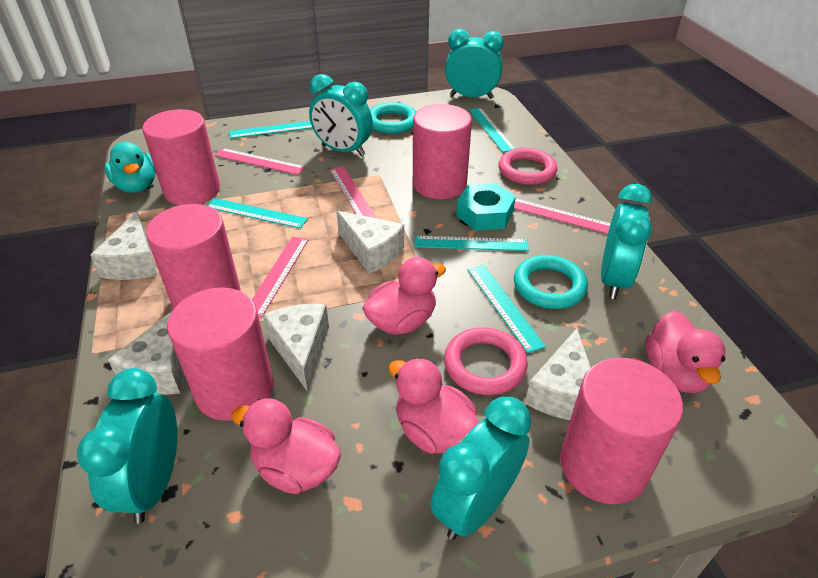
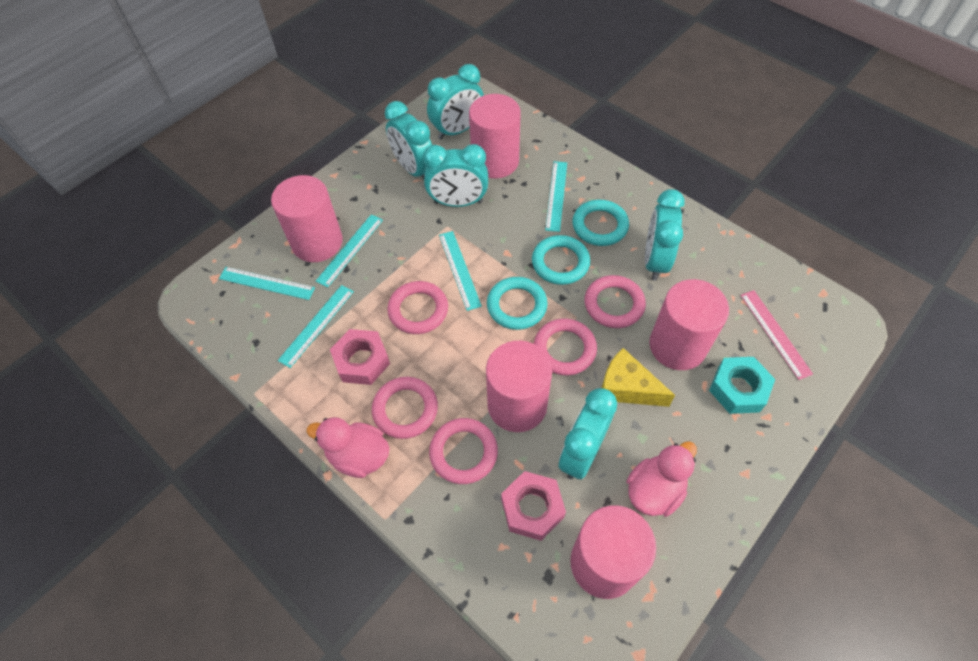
pink duck: [231,398,341,494] [362,257,446,335] [388,358,479,454] [645,311,726,394] = 4 -> [307,417,390,478] [626,441,697,517] = 2
pink nut: none = 0 -> [330,329,390,385] [501,471,566,541] = 2
pink ring: [444,327,528,395] [498,148,557,185] = 2 -> [372,377,438,439] [387,281,448,334] [429,418,498,484] [534,319,597,375] [584,275,646,328] = 5
pink ruler: [215,148,305,175] [252,236,309,318] [330,166,376,218] [514,198,611,234] = 4 -> [740,290,813,380] = 1
turquoise duck: [104,142,156,193] = 1 -> none = 0
turquoise ring: [370,102,416,134] [514,255,588,309] = 2 -> [487,277,548,330] [532,235,590,285] [572,200,629,246] = 3
white cheese: [90,211,157,280] [108,310,183,395] [263,304,329,392] [336,211,404,274] [525,328,591,420] = 5 -> none = 0
yellow cheese: none = 0 -> [602,348,675,407] = 1

